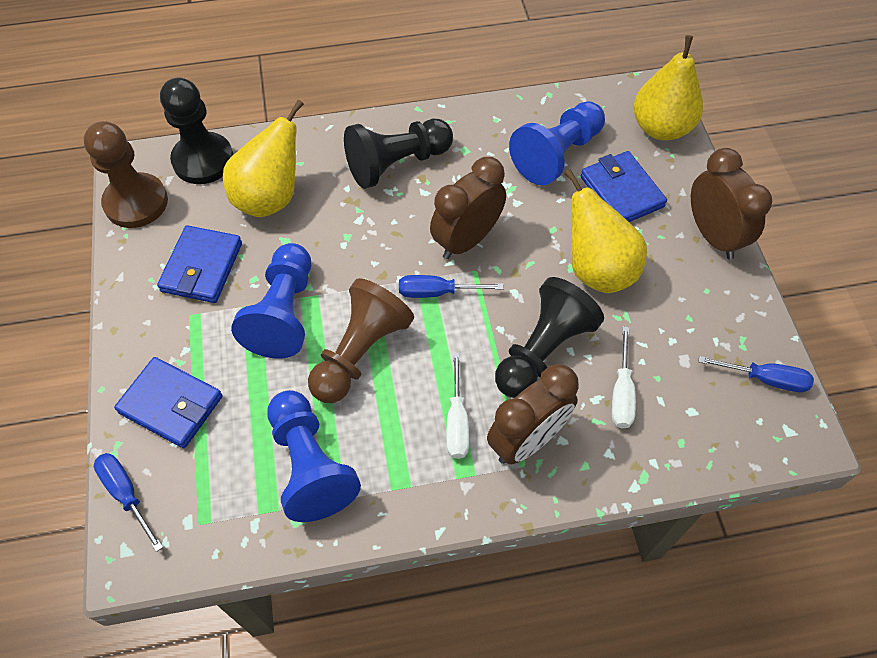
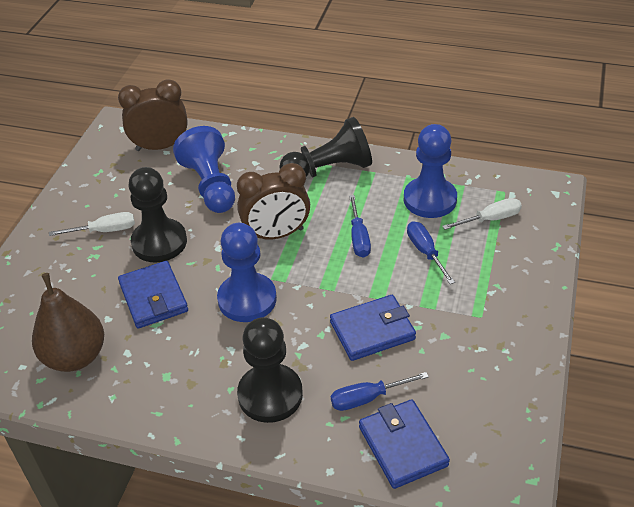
brown clock: [430,157,506,259] [487,364,579,464] [691,148,772,259] = 3 -> [118,79,188,151] [237,163,310,239] = 2
brown pawn: [84,121,168,228] [308,278,414,403] = 2 -> none = 0
brown pear: none = 0 -> [32,273,104,372] = 1
yellow pear: [223,100,304,217] [564,169,647,293] [634,35,703,141] = 3 -> none = 0

